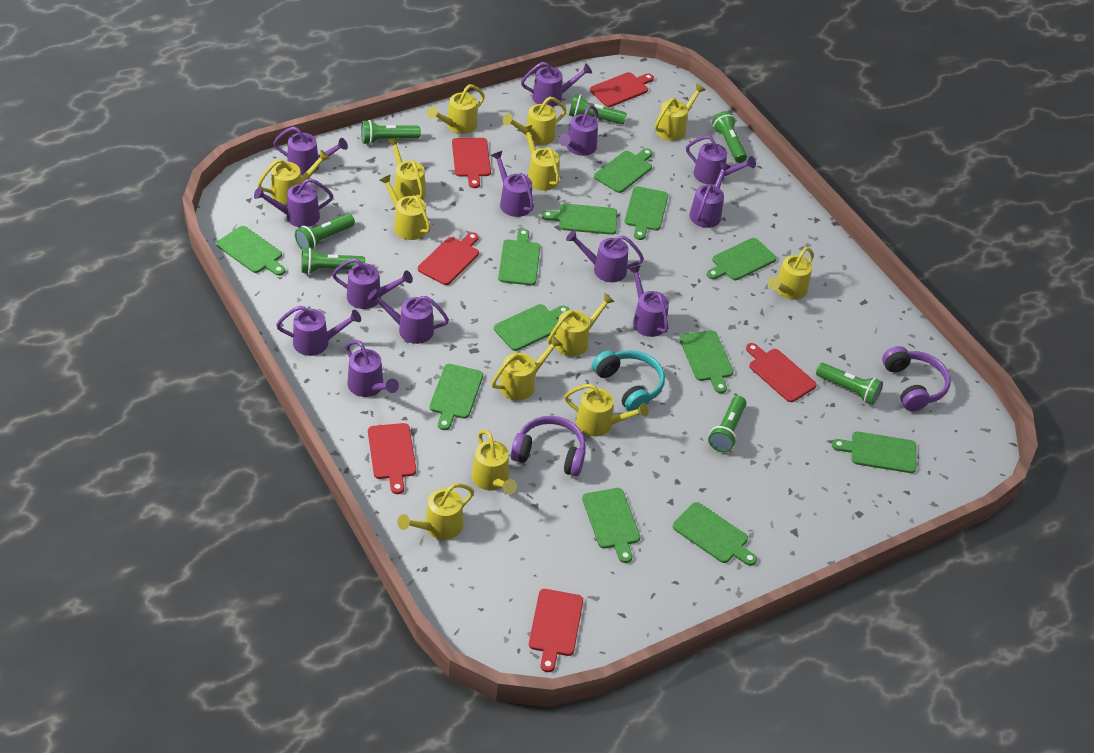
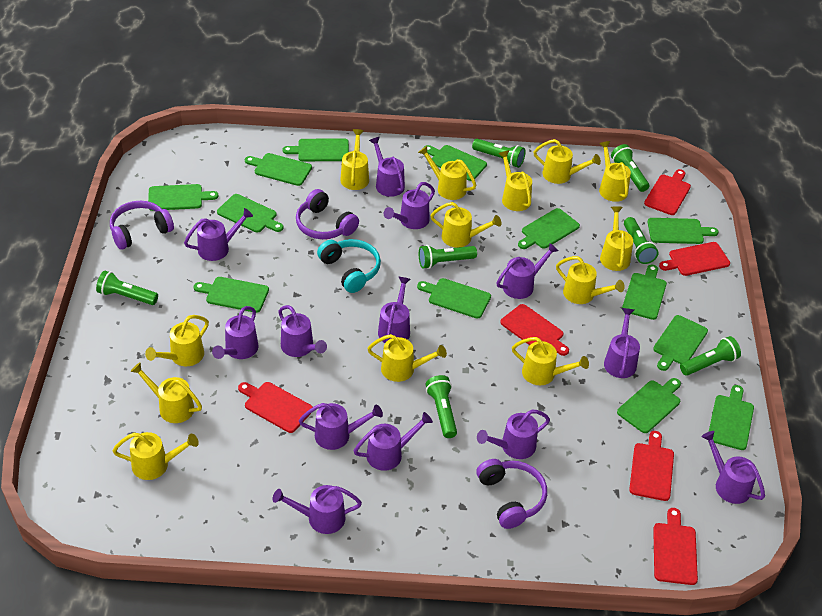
green cutting board: [217,226,285,276] [430,364,483,430] [494,304,570,351] [498,229,540,285] [542,204,617,235] [582,488,640,563] [594,148,653,193] [625,186,668,240] [673,502,757,566] [679,330,734,393] [707,238,776,280] [832,431,916,473] = 12 -> [148,184,218,211] [194,277,269,313] [217,194,283,233] [245,153,312,186] [282,138,349,161] [417,278,491,319] [423,145,487,181] [518,208,580,249] [617,378,681,433] [622,265,667,320] [648,218,718,244] [653,315,708,371] [709,385,754,450] = 13
purple headphones: [511,416,586,477] [882,346,951,411] = 2 -> [110,201,174,250] [296,189,359,239] [476,459,547,529] = 3

